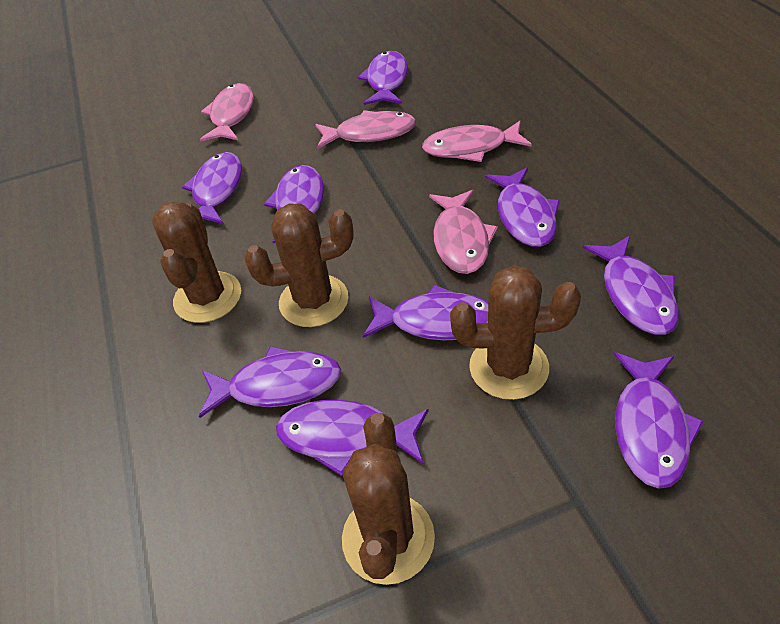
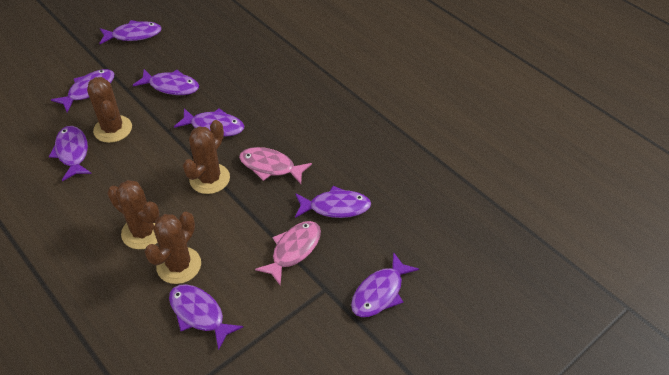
pink fish: [200,83,254,141] [315,110,416,149] [422,121,532,162] [429,190,498,274] = 4 -> [239,147,312,184] [255,221,321,285] = 2
purple fish: [182,152,242,224] [199,346,341,418] [264,165,324,243] [276,400,428,476] [357,51,408,105] [363,285,488,341] [485,168,560,247] [583,235,679,335] [613,352,704,489] = 9 -> [49,126,92,181] [51,69,114,112] [99,20,162,44] [133,69,199,95] [169,284,243,351] [174,108,244,136] [295,186,371,218] [351,252,419,317] = 8

